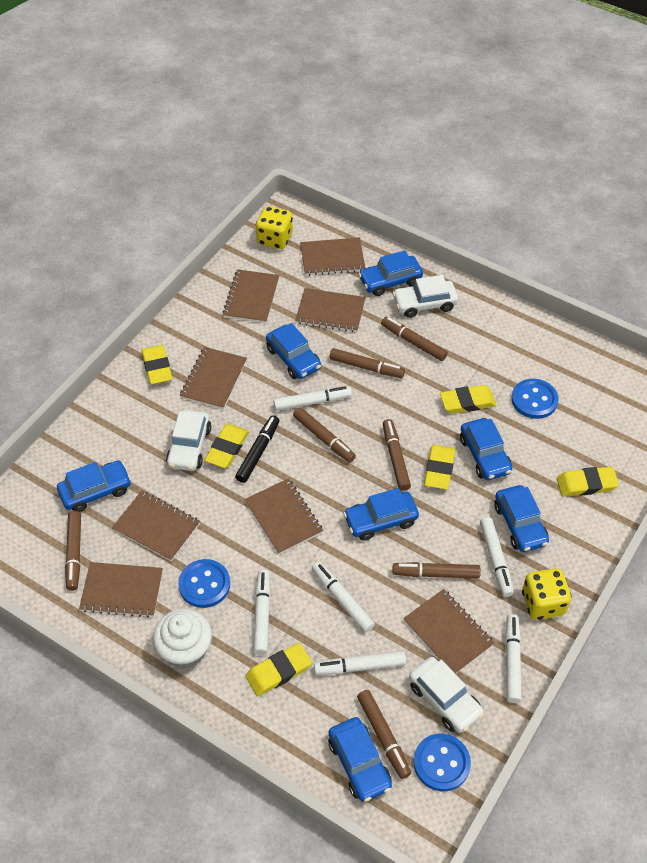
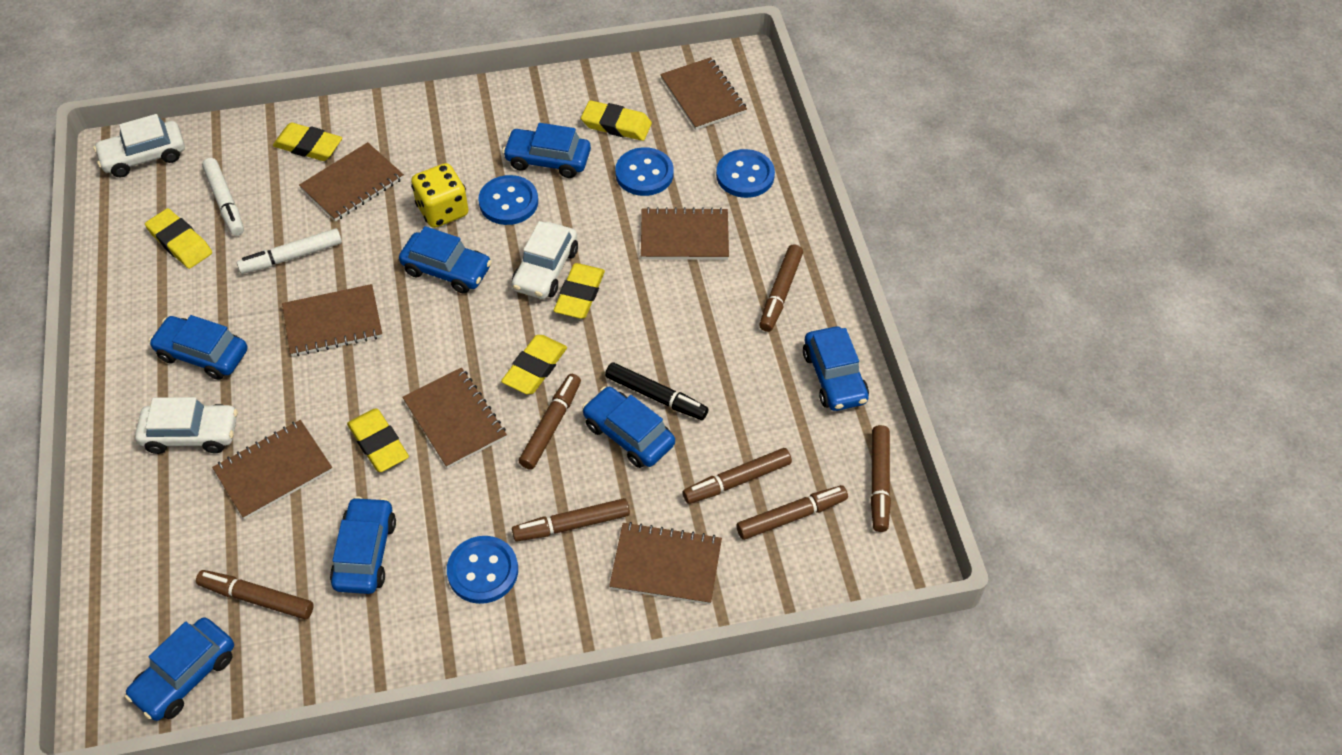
blue button: [178,559,230,608] [414,734,471,791] [511,379,558,419] = 3 -> [447,536,518,604] [478,175,538,225] [615,147,674,196] [716,149,775,198] = 4
brown notebook: [79,562,163,618] [112,491,200,561] [180,347,247,409] [223,269,279,323] [245,478,323,554] [295,288,366,332] [300,237,365,276] [403,589,494,674] = 8 -> [212,420,332,519] [282,284,382,356] [299,142,404,221] [402,368,507,468] [609,522,722,604] [641,207,729,260] [660,57,747,130] = 7
white cupcake: [153,609,212,669] = 1 -> none = 0
white marker: [253,570,270,655] [273,386,352,411] [312,562,375,632] [314,651,406,675] [480,517,514,597] [505,614,522,703] = 6 -> [202,158,244,236] [237,228,342,274] = 2
yellow dice: [256,206,293,249] [522,568,571,620] = 2 -> [411,163,469,228] = 1

